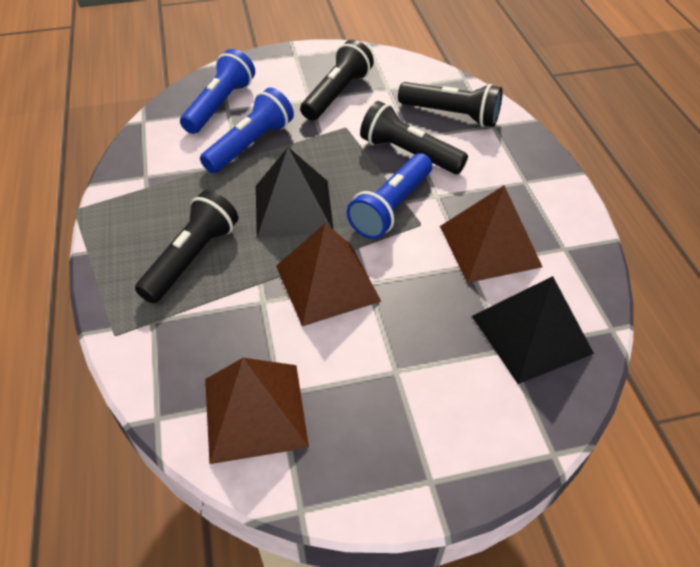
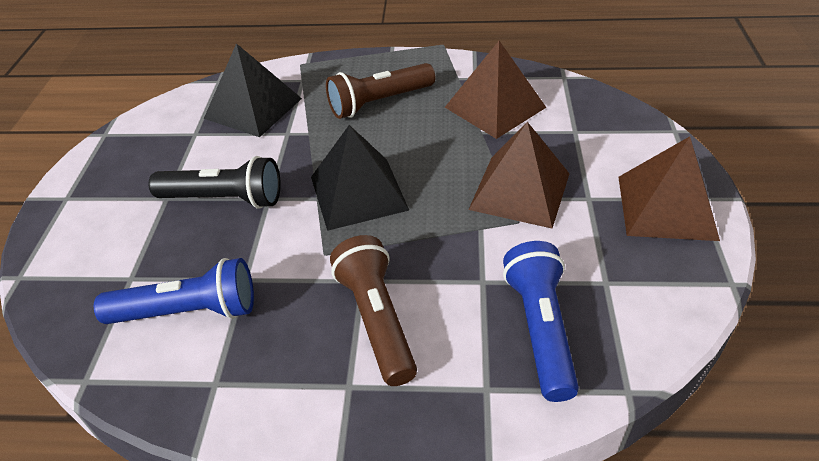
black flashlight: [135,190,238,303] [300,40,374,121] [360,101,468,174] [398,82,503,127] = 4 -> [149,156,281,209] = 1
blue flashlight: [180,49,255,134] [200,88,294,173] [347,153,432,239] = 3 -> [94,258,254,324] [503,241,579,402] = 2
brown flashlight: none = 0 -> [326,63,435,119] [330,235,417,386] = 2

